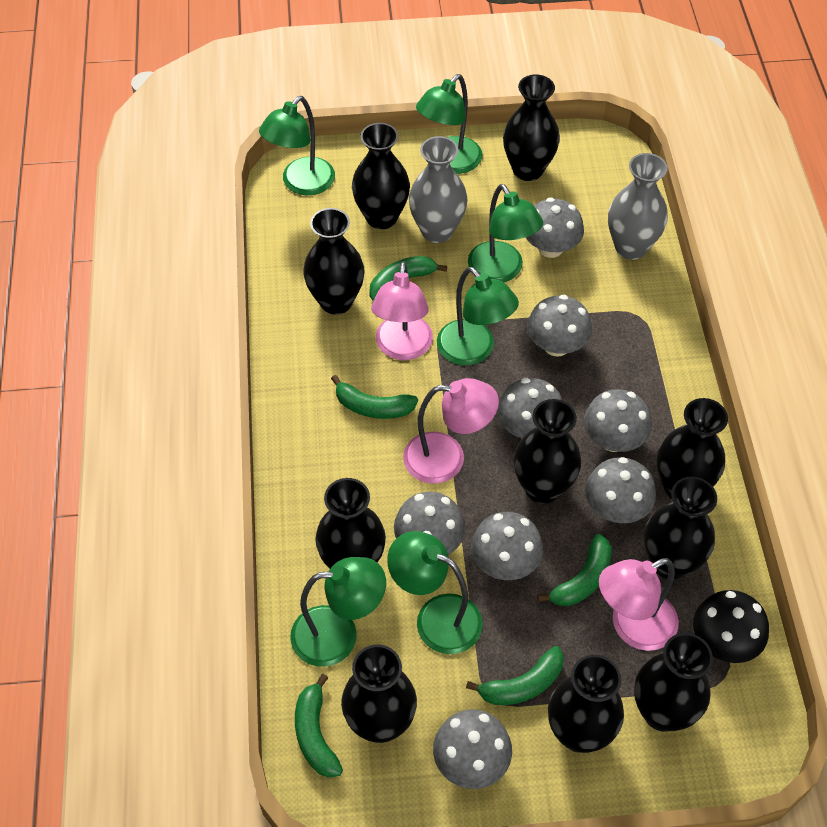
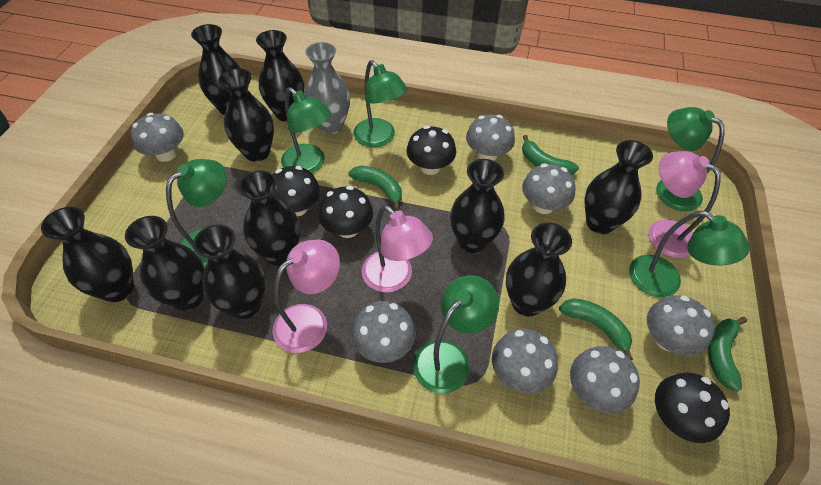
black mushroom: [693,590,769,663] = 1 -> [273,166,320,217] [318,186,373,238] [406,126,456,175] [655,373,730,443] = 4
green banana: [295,674,343,778] [331,375,418,419] [369,256,447,301] [466,646,564,705] [537,534,612,606] = 5 -> [348,166,402,210] [522,135,579,175] [559,298,633,360] [708,317,747,392] = 4
grey mushroom: [394,492,466,555] [433,709,512,789] [471,512,543,580] [497,378,563,438] [525,197,584,258] [527,295,592,357] [584,389,652,452] [585,457,656,523] = 8 -> [131,113,184,162] [352,301,416,363] [466,115,515,161] [492,329,558,394] [522,164,576,214] [570,346,640,413] [647,295,715,356] = 7
grey vase: [409,136,468,243] [608,153,668,260] = 2 -> [305,42,350,134] = 1

